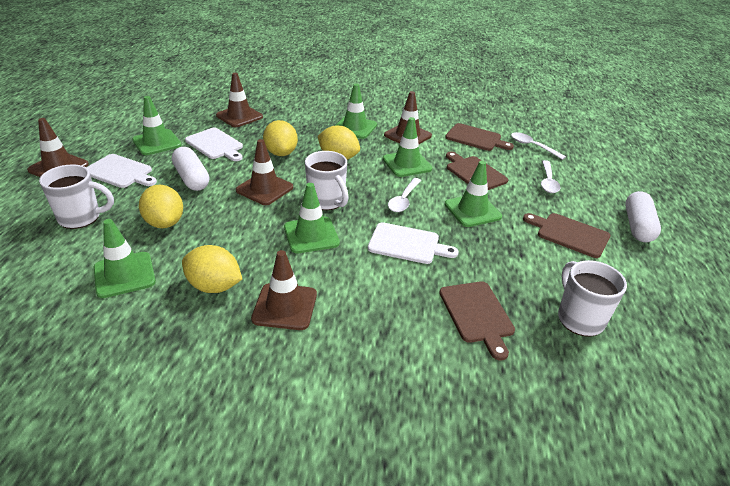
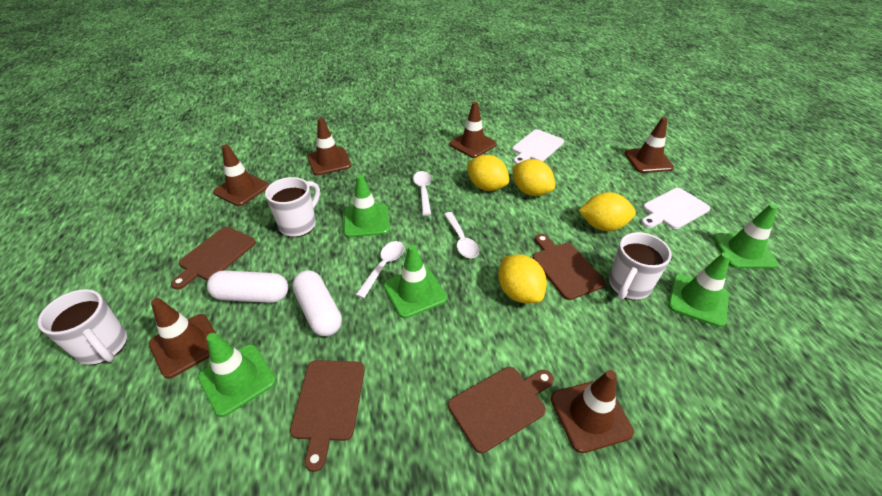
brown traffic cone: [27,118,89,177] [216,73,263,127] [236,139,293,205] [251,250,317,330] [384,91,432,144] = 5 -> [149,298,216,379] [213,144,269,206] [307,118,351,176] [449,102,497,158] [551,370,634,453] [624,117,674,173] = 6
green traffic cone: [94,219,156,298] [132,96,181,155] [284,183,340,253] [335,84,377,139] [383,117,432,177] [445,161,502,227] = 6 -> [198,333,276,417] [344,174,389,237] [384,244,447,318] [668,252,731,327] [713,204,778,269] = 5
white cutting board: [86,154,157,188] [185,128,243,161] [368,222,459,264] = 3 -> [512,129,564,164] [641,188,710,229] = 2

